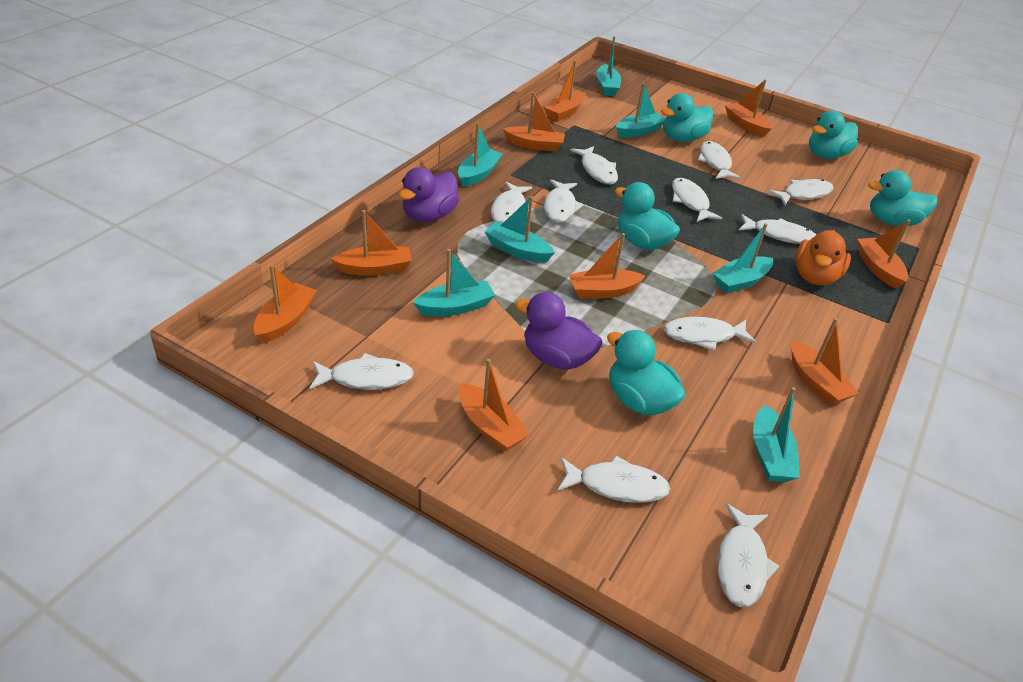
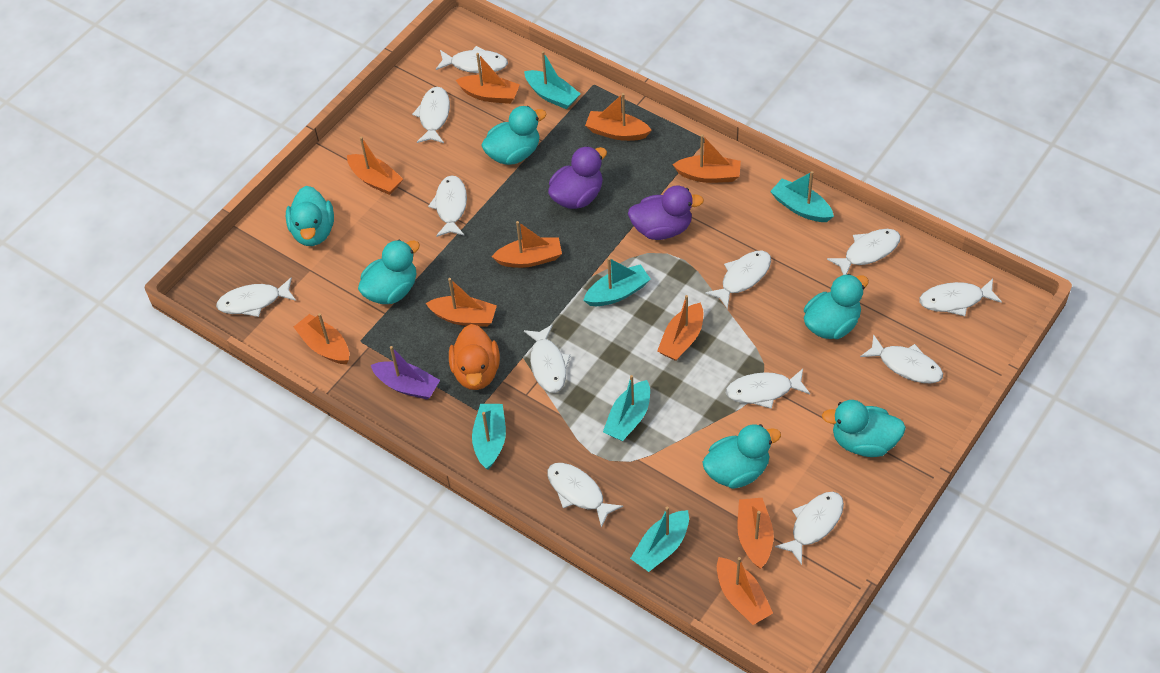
orange boat: [253,264,317,343] [331,210,412,276] [459,359,530,452] [503,92,565,152] [544,61,584,121] [569,233,645,299] [725,80,772,137] [791,318,859,405] [857,219,911,289] = 9 -> [294,313,349,364] [347,137,403,195] [426,278,497,327] [456,53,520,104] [491,221,562,268] [585,93,652,141] [657,295,703,361] [672,134,741,183] [717,557,773,625] [737,498,774,569] = 10
purple boat: none = 0 -> [371,346,440,400] = 1
turquoise boat: [413,249,495,316] [458,123,503,187] [484,196,555,263] [596,36,621,96] [616,83,665,138] [712,223,773,293] [753,387,800,482] = 7 -> [472,404,506,469] [524,51,580,109] [583,257,651,306] [603,375,650,441] [630,507,689,572] [770,171,834,222] = 6
turquoise duck: [607,330,686,415] [615,182,680,250] [661,93,713,142] [809,111,858,159] [868,170,937,226] = 5 -> [286,186,334,246] [358,240,420,304] [481,106,547,165] [702,424,781,489] [804,274,869,339] [822,400,906,457] = 6
white fish: [309,353,414,390] [491,182,533,223] [544,179,584,223] [558,455,671,503] [570,146,618,184] [664,317,756,351] [672,178,722,222] [698,141,741,179] [717,503,779,607] [739,214,816,244] [768,179,833,205] = 11 -> [216,277,296,317] [412,87,450,143] [428,175,467,237] [436,46,508,73] [524,324,571,393] [547,463,623,528] [705,251,771,310] [726,369,810,409] [775,492,844,565] [827,229,901,275] [860,334,943,383] [919,279,1002,316] = 12

